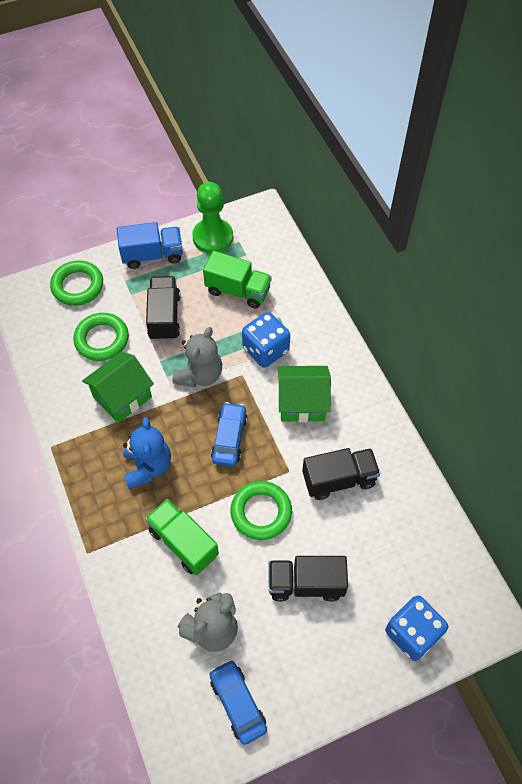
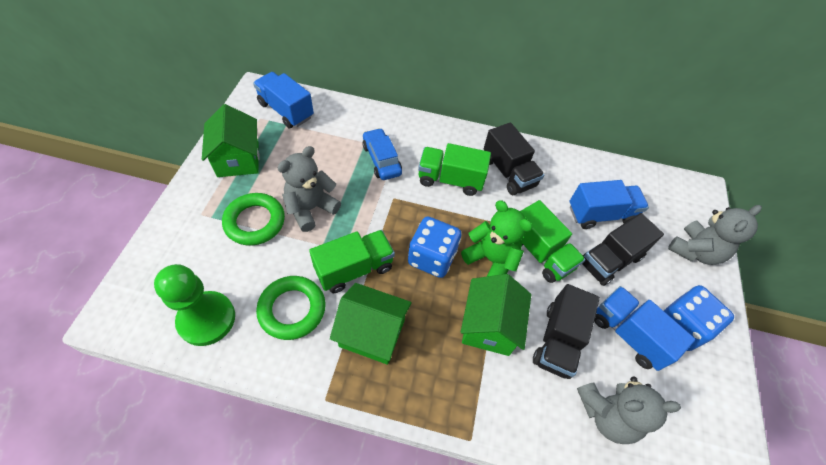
blue car: [209,659,267,745] [211,402,247,467] = 2 -> [363,128,402,180] = 1
blue teddy bear: [123,417,171,489] = 1 -> none = 0
blue truck: [117,222,183,269] = 1 -> [253,72,314,128] [570,180,649,229] [594,286,695,371] = 3
green house: [82,351,154,423] [278,366,331,422] = 2 -> [202,104,259,177] [330,283,412,365] [461,274,531,356] = 3
green ring: [50,260,103,306] [73,313,129,361] [230,481,292,540] = 3 -> [222,193,285,246] [256,276,326,340] = 2
green teddy bear: none = 0 -> [461,200,533,276] = 1
green truck: [145,499,219,575] [203,251,272,309] = 2 -> [309,230,395,293] [418,143,491,196] [520,200,585,283] = 3
grey teddy bear: [172,327,222,387] [178,593,238,652] = 2 -> [277,146,341,232] [577,376,681,444] [668,205,762,265] = 3

